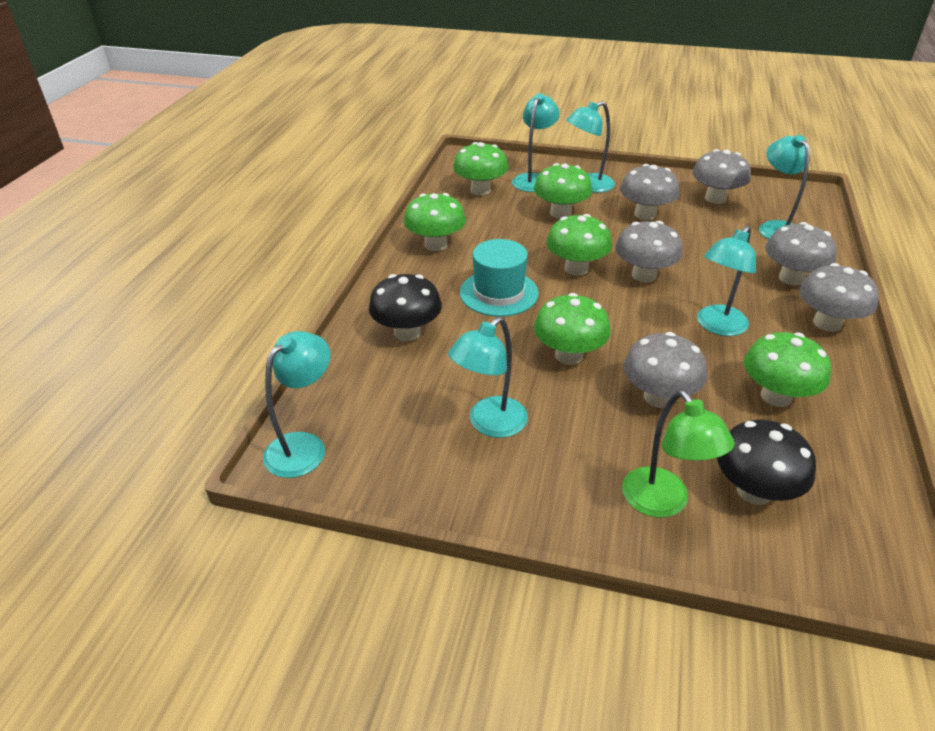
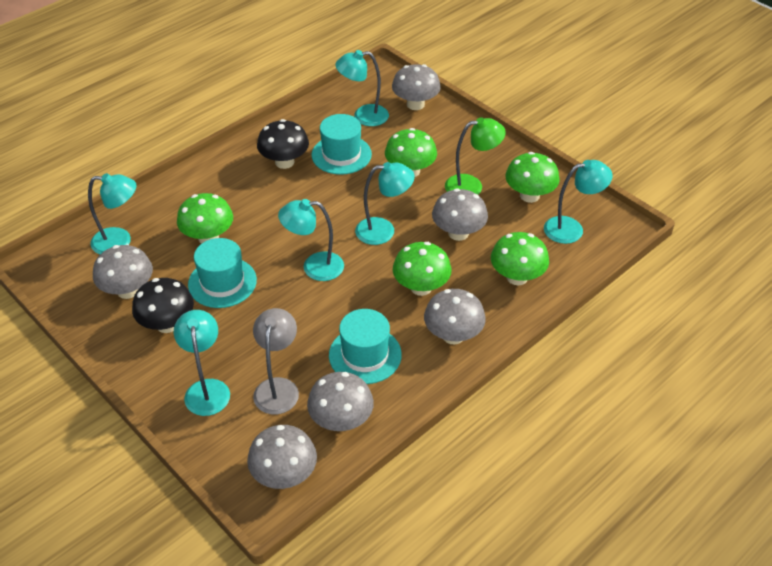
green mushroom: [404,193,466,251] [453,142,508,195] [534,163,592,219] [534,293,611,365] [547,214,612,276] [744,332,831,407] = 6 -> [177,193,233,243] [385,128,437,177] [393,242,452,296] [491,232,549,285] [506,152,560,203] = 5
grey lamp: none = 0 -> [253,308,299,414] = 1
turquoise hat: [460,239,539,317] = 1 -> [188,238,257,308] [312,114,372,175] [329,309,402,384] = 3

